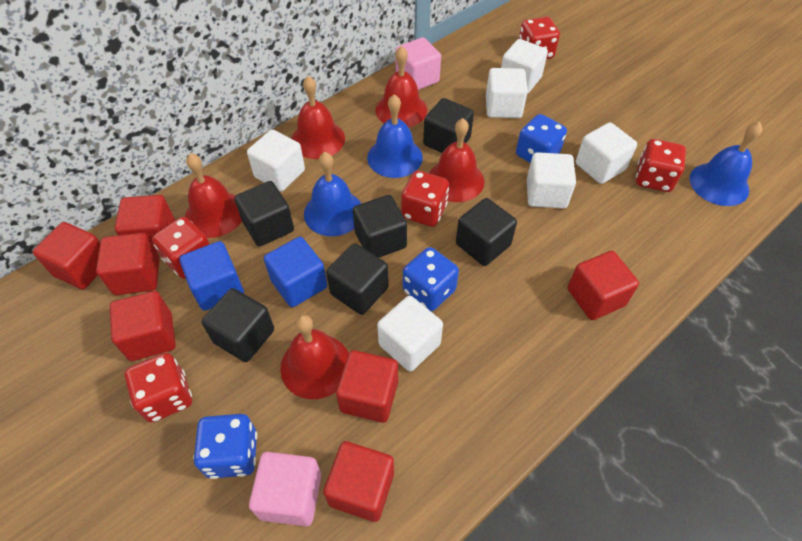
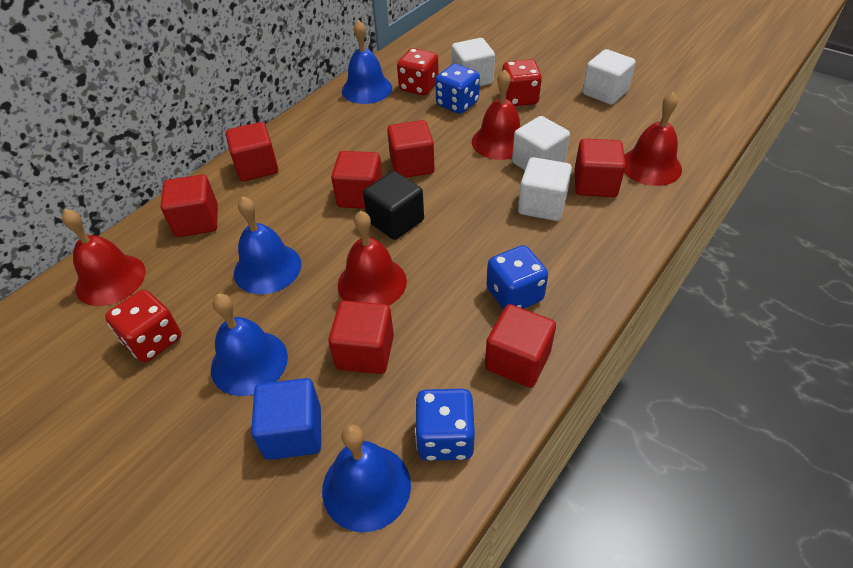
black cube: [202,288,274,362] [234,181,294,247] [326,243,389,315] [353,195,407,258] [423,98,474,153] [456,198,517,266] = 6 -> [363,171,424,240] = 1
blue bell: [304,152,361,236] [367,94,423,178] [690,122,762,206] = 3 -> [211,294,288,396] [234,197,301,294] [322,424,411,532] [342,20,392,104] = 4
blue cube: [179,241,244,311] [264,237,327,307] = 2 -> [251,378,321,460] = 1
pink cube: [249,452,321,526] [396,37,441,90] = 2 -> none = 0
red bell: [185,153,242,238] [280,315,349,399] [291,76,345,159] [375,46,427,127] [429,118,485,202] = 5 -> [62,209,146,306] [338,211,407,305] [472,69,520,160] [624,92,682,186] = 4
red dice: [124,353,192,423] [152,217,209,279] [401,170,449,227] [519,17,560,59] [636,139,686,192] = 5 -> [105,290,181,362] [397,48,439,95] [502,59,542,106] = 3
white cube: [247,129,305,191] [377,296,443,372] [486,68,528,118] [501,39,548,94] [527,152,576,209] [576,122,637,184] = 6 -> [452,38,495,86] [512,116,570,170] [518,157,572,221] [582,49,636,105] = 4

